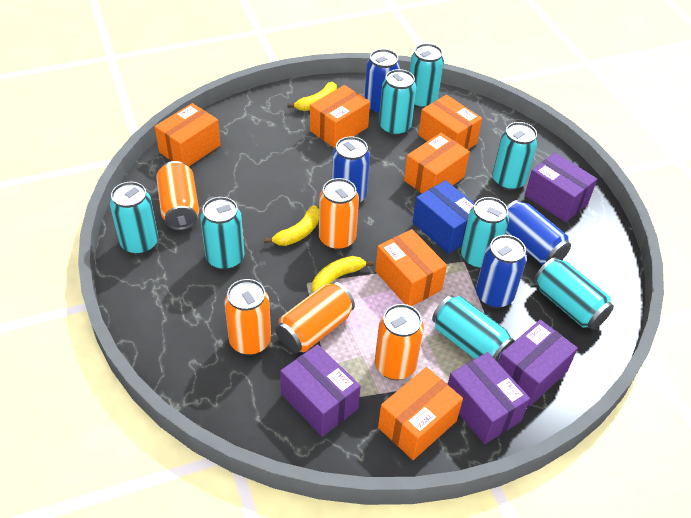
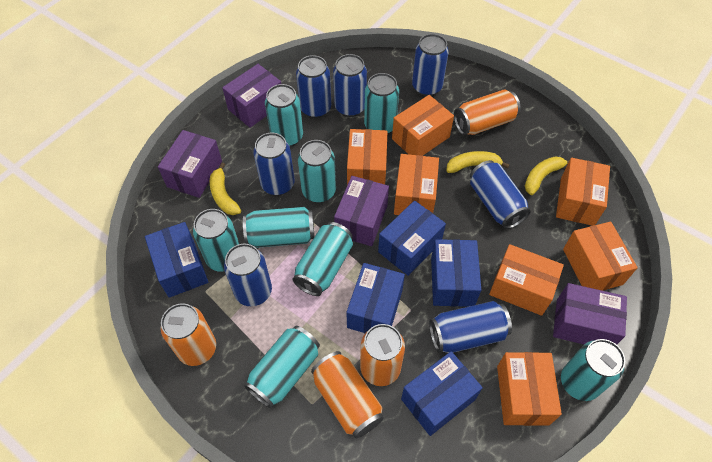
blue box: [413,180,475,254] = 1 -> [145,222,208,298] [346,263,405,333] [378,200,446,276] [401,351,483,436] [431,239,481,307] = 5
blue can: [332,136,370,204] [364,49,400,115] [476,235,527,308] [506,200,571,265] = 4 -> [224,244,272,306] [253,133,295,196] [296,55,331,118] [333,54,367,117] [412,34,449,96] [429,301,512,353] [470,160,530,229] = 7
orange box: [155,103,221,167] [310,85,370,148] [375,229,447,306] [378,367,463,460] [404,133,470,193] [418,95,482,150] = 6 -> [347,129,388,185] [392,95,454,156] [394,154,439,215] [489,244,564,316] [497,352,562,426] [556,158,610,226] [563,222,638,291] = 7
orange can: [156,161,199,230] [224,279,271,355] [275,282,355,353] [319,178,359,250] [375,304,424,380] = 5 -> [161,303,216,366] [311,351,384,438] [360,324,405,386] [454,89,521,135] = 4

